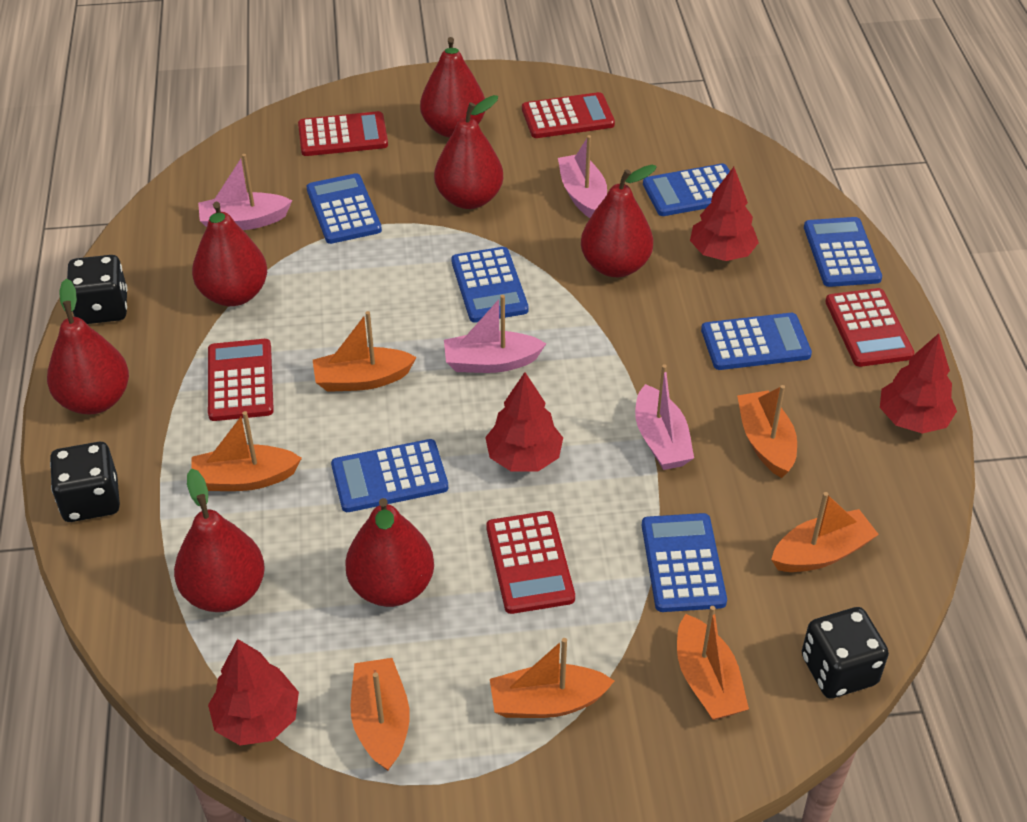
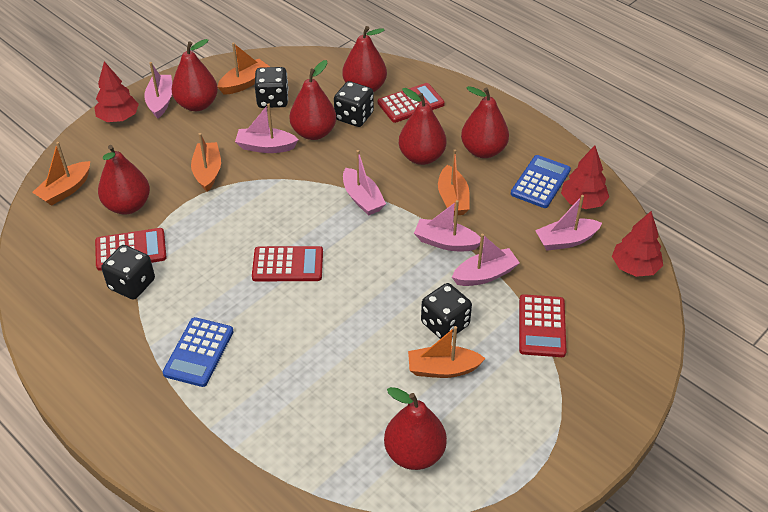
black dice: [50,442,120,522] [67,255,127,324] [802,607,889,698] = 3 -> [101,245,155,300] [255,67,289,108] [334,81,374,127] [421,283,472,339] = 4
blue calculator: [307,173,382,244] [331,439,448,512] [451,247,529,323] [642,513,727,612] [643,163,730,216] [701,313,812,370] [804,217,882,287] = 7 -> [163,317,234,387] [511,155,571,208] = 2
orange boat: [192,411,302,491] [313,311,417,392] [351,658,410,771] [490,638,614,718] [677,606,749,720] [737,385,797,478] [771,492,879,572] = 7 -> [32,142,90,206] [191,133,221,192] [218,43,270,95] [408,326,486,378] [438,149,470,216] = 5
pink boat: [198,154,292,230] [444,295,546,373] [558,135,607,218] [635,364,694,470] = 4 -> [144,62,172,119] [235,103,299,153] [343,150,386,216] [414,200,481,251] [452,234,520,286] [535,195,602,251] = 6
red calculator: [208,339,274,421] [298,111,388,156] [486,511,575,614] [522,92,615,138] [825,288,915,367] = 5 -> [95,228,167,271] [252,246,323,281] [378,83,445,123] [519,294,567,357] = 4
red tree: [208,639,299,746] [485,372,563,471] [690,167,759,261] [880,333,957,434] = 4 -> [94,61,139,122] [561,145,609,209] [612,211,663,277] = 3

